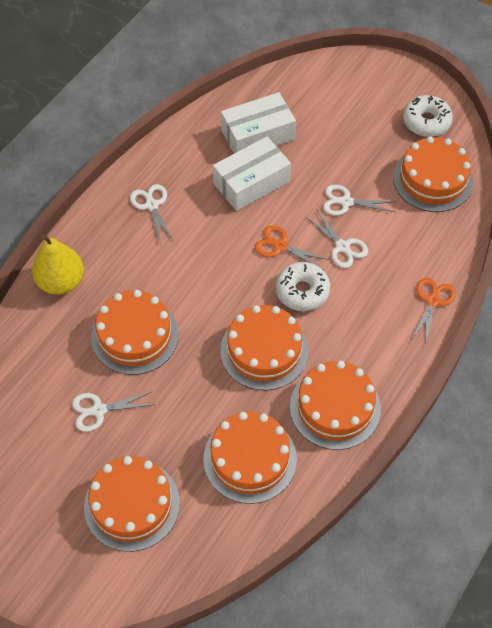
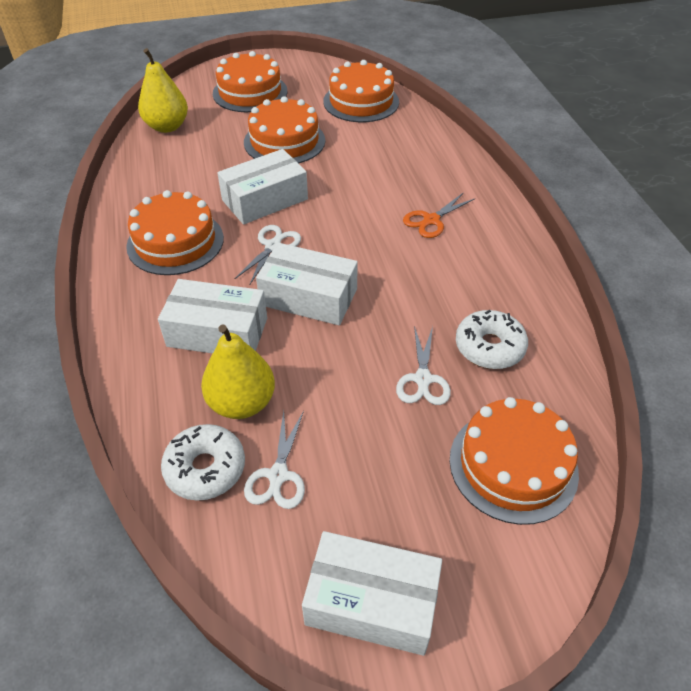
orange cake: [84,456,180,552] [91,290,179,375] [203,411,297,504] [220,305,308,391] [290,361,381,450] [393,136,473,212] = 6 -> [126,190,224,275] [213,51,287,112] [244,96,325,164] [323,60,399,122] [450,397,579,525] = 5
orange scissors: [255,225,330,270] [411,278,456,346] = 2 -> [403,192,474,238] = 1
white box: [213,136,291,211] [221,92,296,153] = 2 -> [158,279,267,354] [217,149,308,225] [256,243,358,325] [302,531,442,656] = 4
white scissors: [72,391,155,432] [130,184,174,245] [305,209,368,268] [323,185,397,216] = 4 -> [235,225,301,284] [244,411,305,509] [396,326,451,405] = 3
yellow pear: [32,235,84,294] = 1 -> [138,48,188,133] [201,325,275,419] = 2

